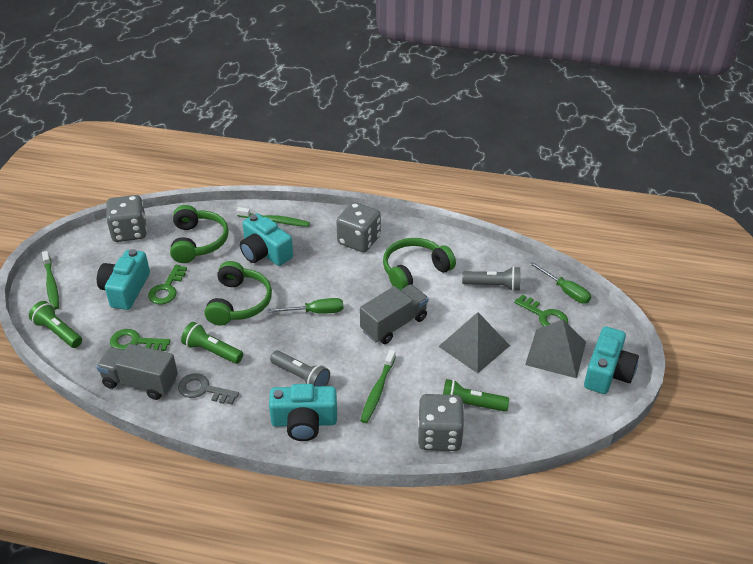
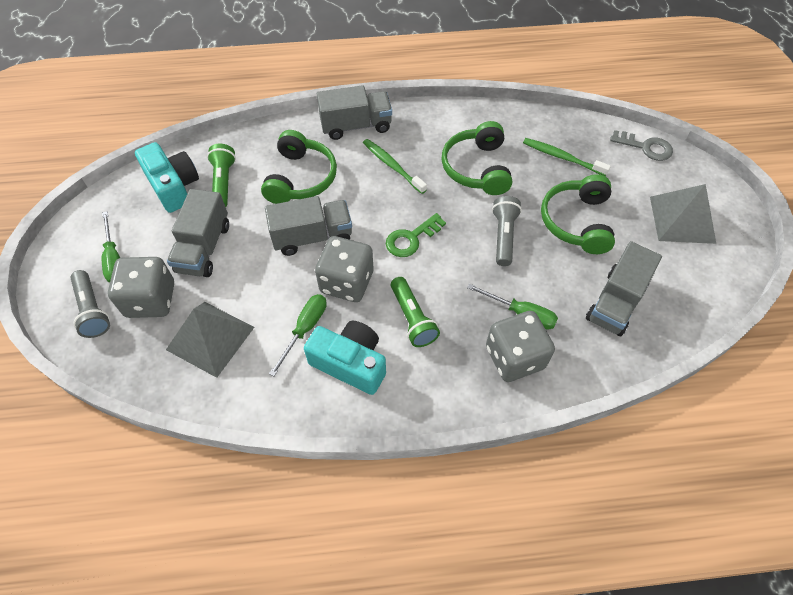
green flashlight: [29,301,82,348] [181,322,243,364] [443,379,509,412] = 3 -> [207,144,236,207] [391,277,440,347] = 2
green key: [110,329,170,351] [148,265,187,304] [514,295,568,327] = 3 -> [386,213,446,257] = 1
green screwdriver: [268,298,343,314] [530,262,591,304] = 2 -> [102,211,120,283] [269,294,327,376] [467,284,558,330] = 3
green toothbrush: [42,251,59,310] [236,207,310,227] [360,350,396,423] = 3 -> [363,139,427,194] [523,138,611,176] = 2
grey truck: [96,344,178,400] [360,284,428,344] = 2 -> [167,189,229,277] [265,196,352,256] [317,85,392,140] [586,241,662,336] = 4
turquoise camera: [97,249,150,310] [240,213,293,266] [269,384,337,441] [584,326,639,394] = 4 -> [135,142,199,213] [304,321,386,395] = 2

